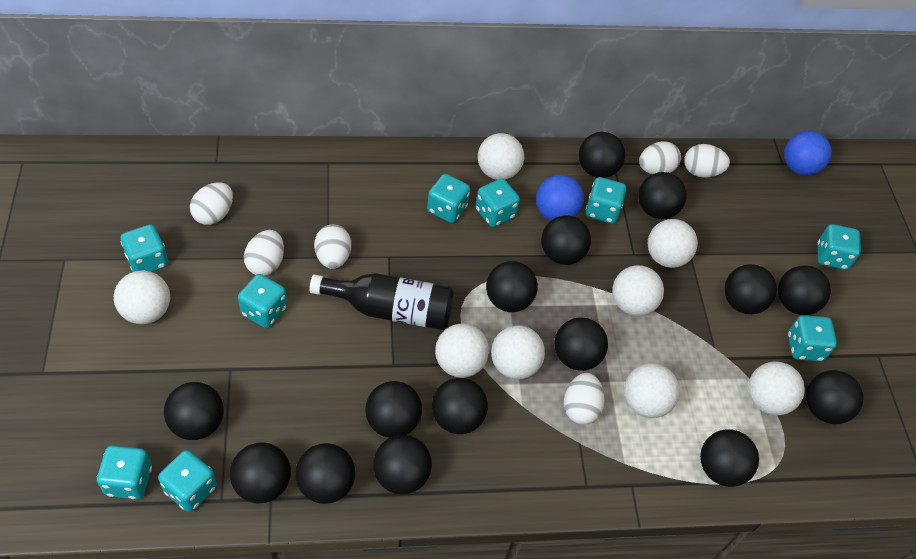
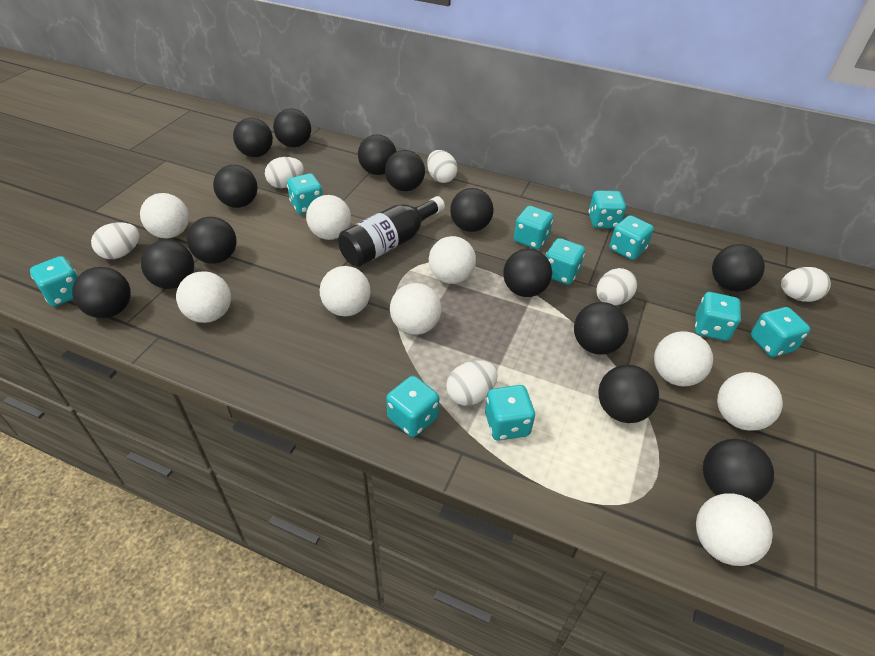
black ball: [164,382,224,440] [230,443,291,503] [295,443,355,504] [365,381,422,438] [373,435,432,494] [432,378,488,434] [486,261,538,312] [541,215,591,265] [554,317,608,371] [579,132,625,178] [638,172,687,219] [700,429,759,487] [724,264,777,314] [778,265,831,315] [806,370,863,424] = 15 -> [72,267,131,318] [141,240,194,289] [187,217,236,264] [213,165,257,208] [233,118,273,157] [273,108,311,147] [358,134,397,175] [385,150,425,191] [450,188,494,232] [503,249,552,297] [574,302,628,355] [598,365,659,423] [703,439,774,502] [712,244,765,291] = 14
blue ball: [536,174,584,221] [784,130,832,176] = 2 -> none = 0
turquoise dice: [97,445,152,499] [120,224,168,272] [158,450,217,512] [238,274,287,328] [427,174,470,223] [475,178,520,227] [586,177,626,224] [788,315,837,361] [818,224,861,270] = 9 -> [30,256,78,307] [287,173,323,214] [386,376,439,437] [485,385,535,441] [514,206,553,249] [546,238,585,285] [589,191,626,228] [609,215,654,260] [695,292,741,341] [750,307,810,357] = 10
white ball: [114,271,170,324] [435,323,489,378] [478,133,524,180] [491,326,545,379] [612,265,664,316] [624,363,680,418] [648,219,698,268] [748,361,805,415] = 8 -> [140,193,189,238] [176,271,231,323] [306,195,351,240] [320,266,371,316] [390,283,441,335] [429,236,476,284] [654,331,713,386] [696,493,773,566] [717,372,783,431] = 9

